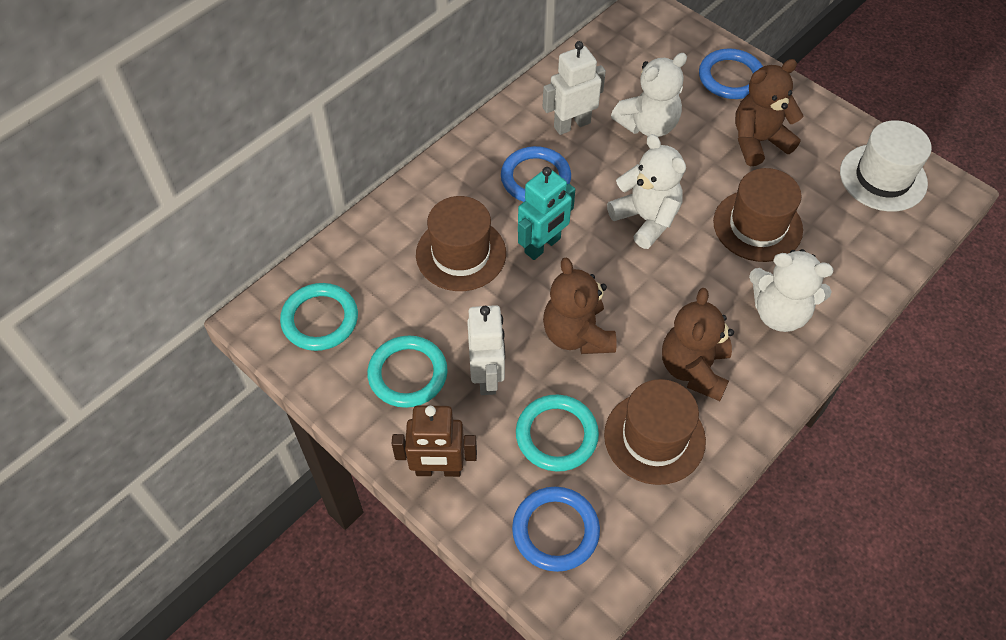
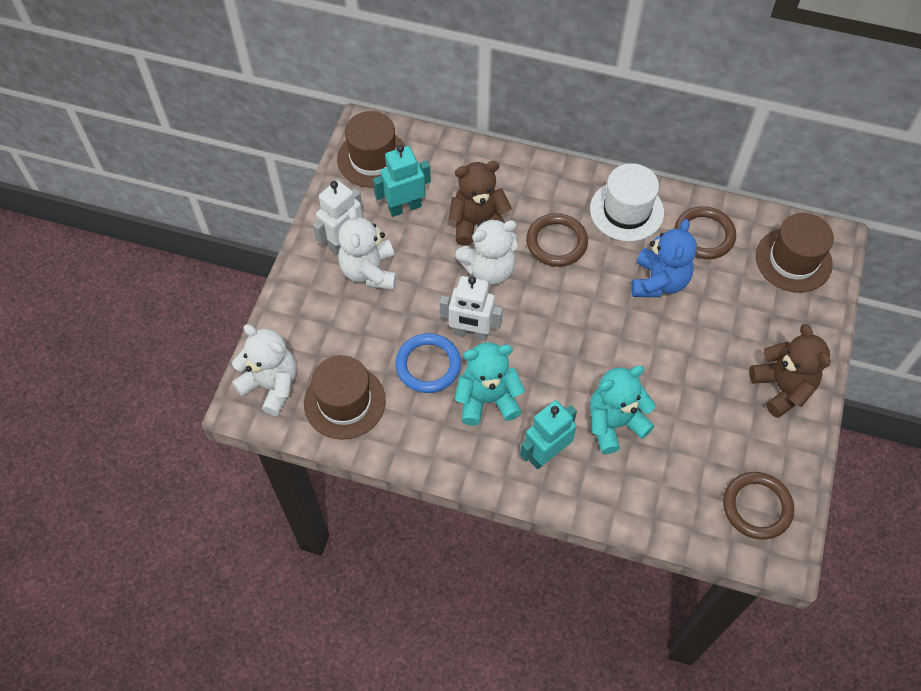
blue ring: [501,146,571,202] [512,487,600,572] [699,49,763,99] = 3 -> [395,333,461,393] = 1
blue teddy bear: none = 0 -> [632,219,697,297] = 1
brown ring: none = 0 -> [526,213,588,267] [674,206,736,259] [723,472,794,540] = 3
brown robot: [392,405,477,477] = 1 -> none = 0
brown teddy bear: [543,257,616,354] [662,288,734,401] [735,59,803,166] = 3 -> [449,161,512,246] [749,324,831,418] = 2
turquoise ring: [280,283,358,351] [367,335,448,408] [516,395,599,472] = 3 -> none = 0
turquoise robot: [518,167,576,260] = 1 -> [373,144,431,217] [520,400,577,469] = 2
turquoise teddy bear: none = 0 -> [455,342,525,426] [590,366,656,454] = 2

